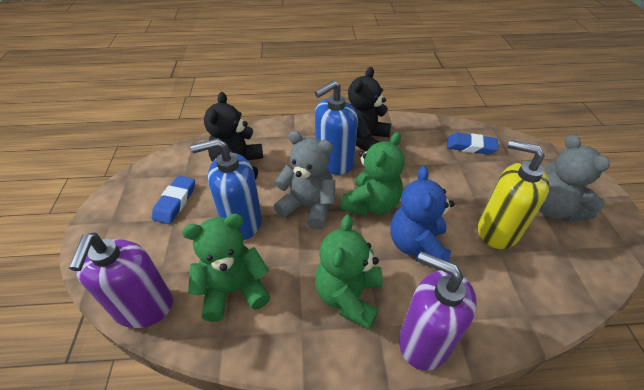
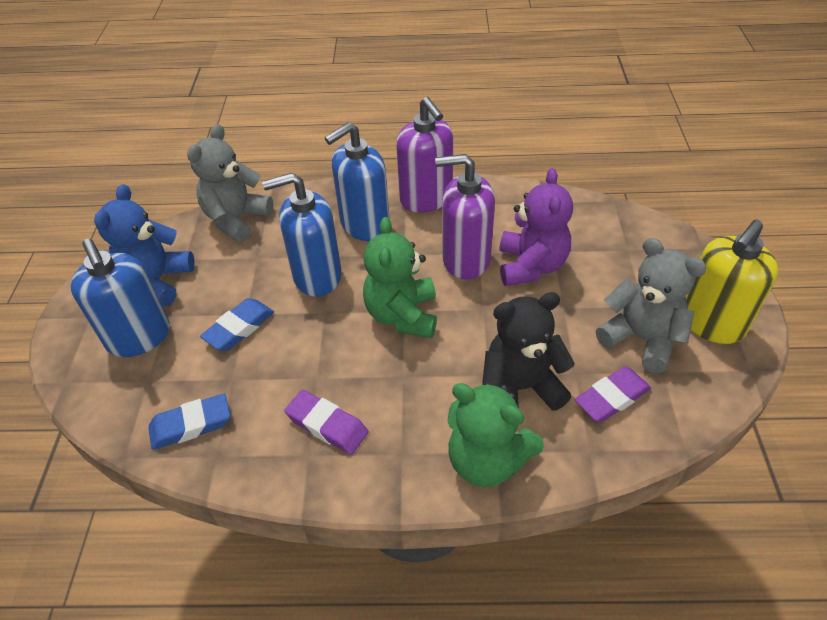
black teddy bear: [204,92,263,180] [348,67,391,151] = 2 -> [482,292,575,411] = 1
blue soap dispenser: [191,138,262,240] [315,80,358,175] = 2 -> [70,239,170,357] [262,173,342,297] [325,122,390,241] = 3
green teddy bear: [182,213,270,322] [315,215,383,330] [340,132,405,216] = 3 -> [363,217,437,338] [447,383,544,487] = 2
purple eraser: none = 0 -> [284,390,368,454] [575,366,651,422] = 2
purple teddy bear: none = 0 -> [499,168,573,286] = 1

